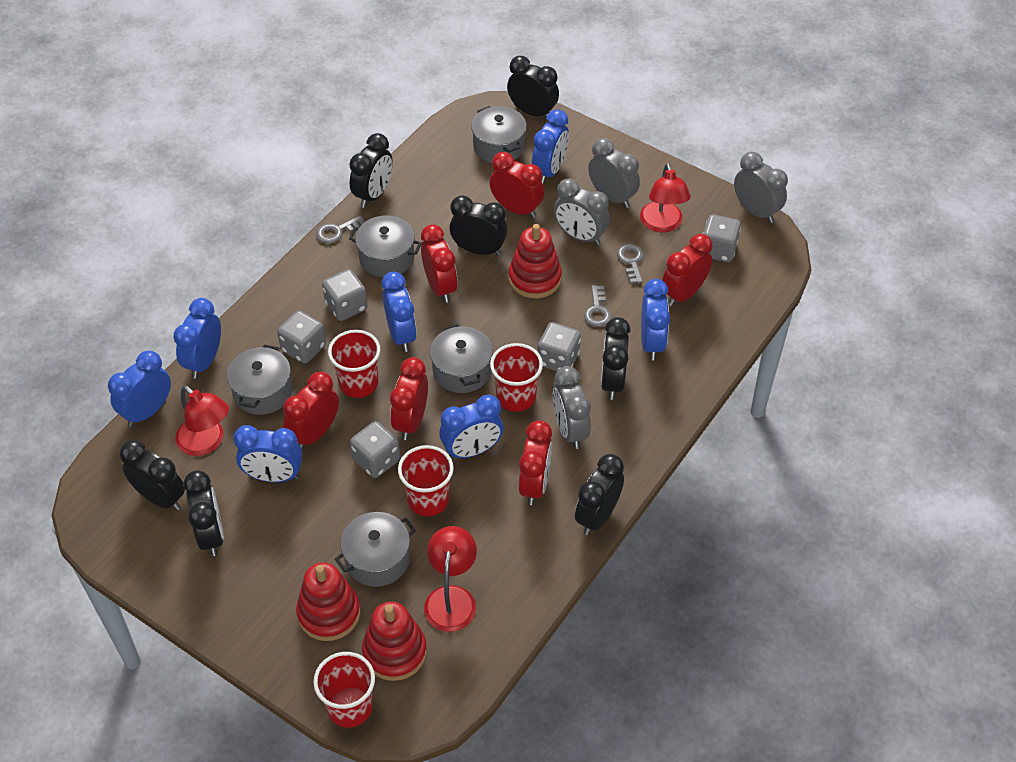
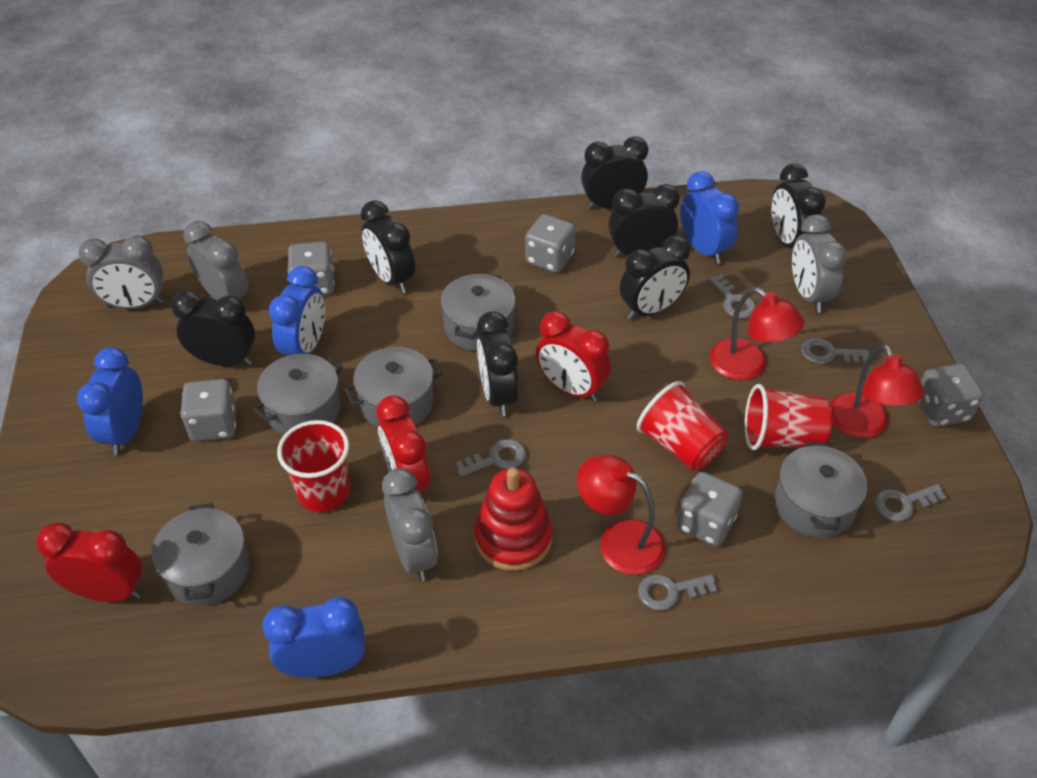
blue clock: [108,351,171,427] [173,298,221,379] [233,425,302,482] [382,272,417,352] [440,394,504,459] [532,109,569,184] [641,279,670,360] = 7 -> [77,347,143,455] [262,597,365,678] [269,266,325,355] [680,171,739,264] = 4
grey key: [316,216,364,244] [584,285,612,327] [617,244,644,284] = 3 -> [455,439,526,477] [638,574,717,610] [708,274,756,318] [801,338,869,364] [875,484,947,521] = 5
red clock: [283,372,339,450] [390,357,428,440] [421,224,458,303] [490,152,544,218] [519,420,552,505] [662,234,713,307] = 6 -> [36,523,142,602] [376,395,430,492] [536,311,611,402] = 3
red cup: [313,652,375,728] [328,330,381,398] [398,445,454,516] [490,343,543,412] = 4 -> [277,420,350,512] [637,381,728,471] [745,384,833,450] = 3
red stacking toy: [296,562,360,641] [362,602,427,681] [509,224,562,298] = 3 -> [474,468,553,571] = 1

